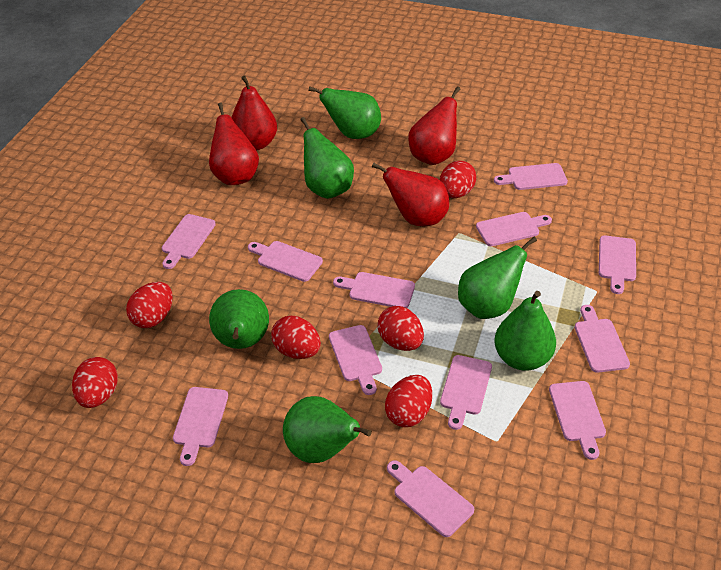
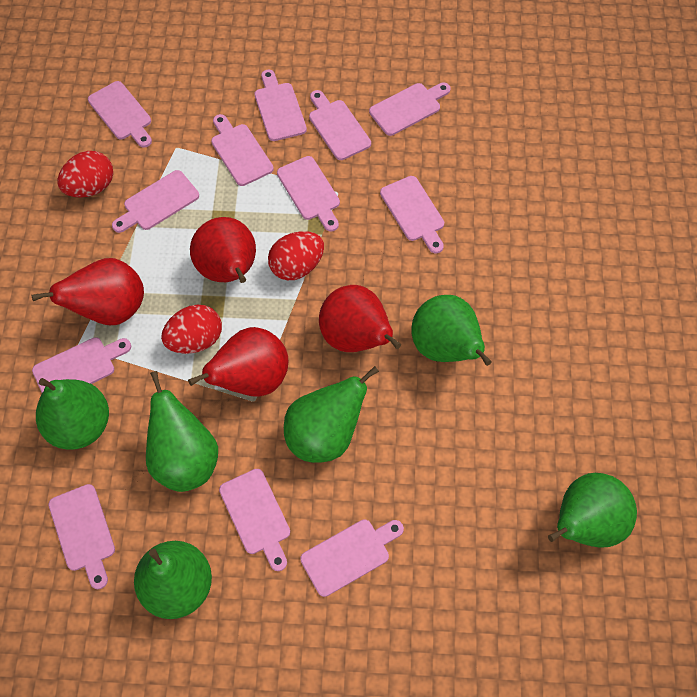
red egg: [72,357,118,408] [126,282,173,328] [271,316,321,359] [377,306,424,351] [385,375,432,427] [440,161,476,198] = 6 -> [58,151,113,198] [161,305,222,354] [268,231,324,280] = 3

